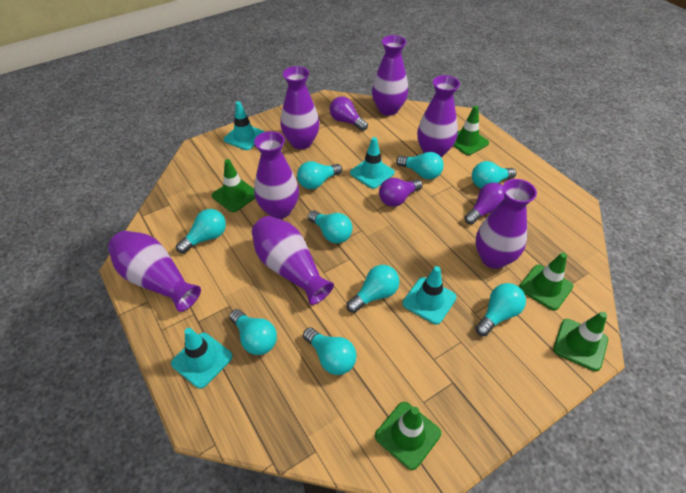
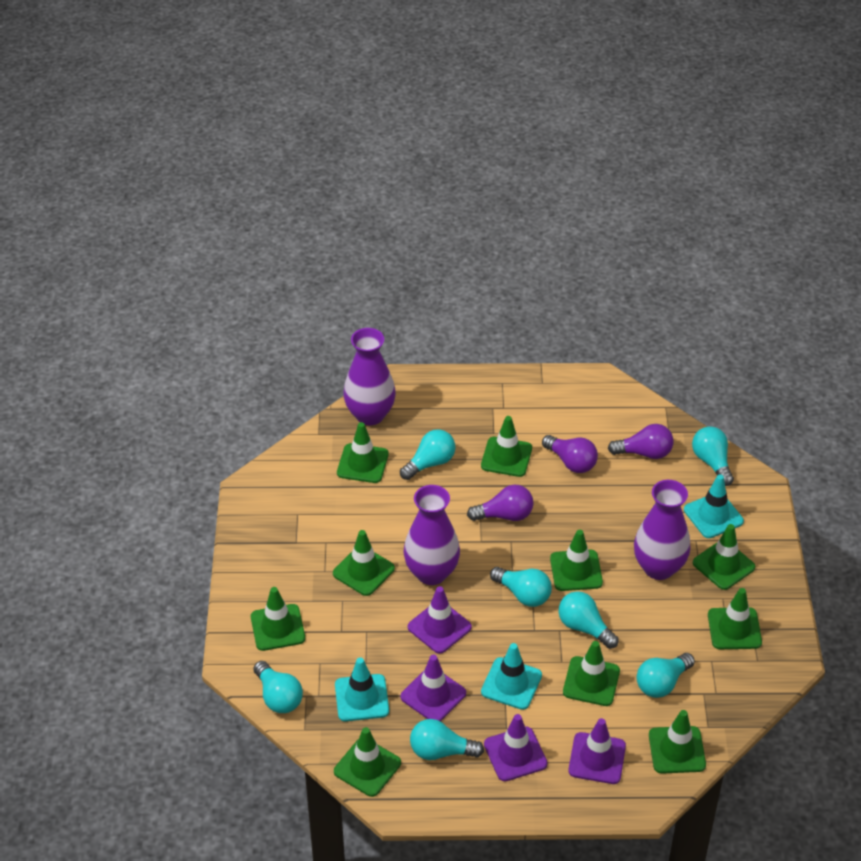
green traffic cone: [212,159,255,212] [375,402,441,470] [453,106,489,155] [519,252,573,311] [553,312,608,371] = 5 -> [251,587,305,651] [333,530,395,596] [334,727,401,797] [337,422,389,483] [481,416,532,477] [550,530,603,591] [563,641,620,706] [649,710,706,774] [693,524,755,590] [708,588,762,649] = 10
purple traffic cone: none = 0 -> [400,655,466,721] [408,586,472,654] [484,714,547,781] [568,718,626,784] = 4
purple vase: [108,231,201,312] [252,216,334,305] [254,131,299,219] [280,66,320,149] [372,35,408,116] [417,75,460,158] [475,179,537,269] = 7 -> [343,328,396,425] [404,485,460,585] [634,480,691,580] = 3
turquoise light bulb: [176,209,226,253] [229,309,277,355] [297,161,342,189] [303,327,357,375] [308,211,353,243] [347,265,399,313] [396,152,444,180] [472,161,516,188] [476,283,526,336] = 9 -> [254,661,303,713] [400,429,455,480] [410,719,484,760] [490,567,552,607] [559,591,619,649] [637,653,695,698] [692,426,734,486] = 7
turquoise traffic cone: [171,328,233,389] [224,101,265,150] [350,137,395,189] [403,266,457,324] = 4 -> [335,658,389,721] [481,643,542,710] [684,474,744,538] = 3

